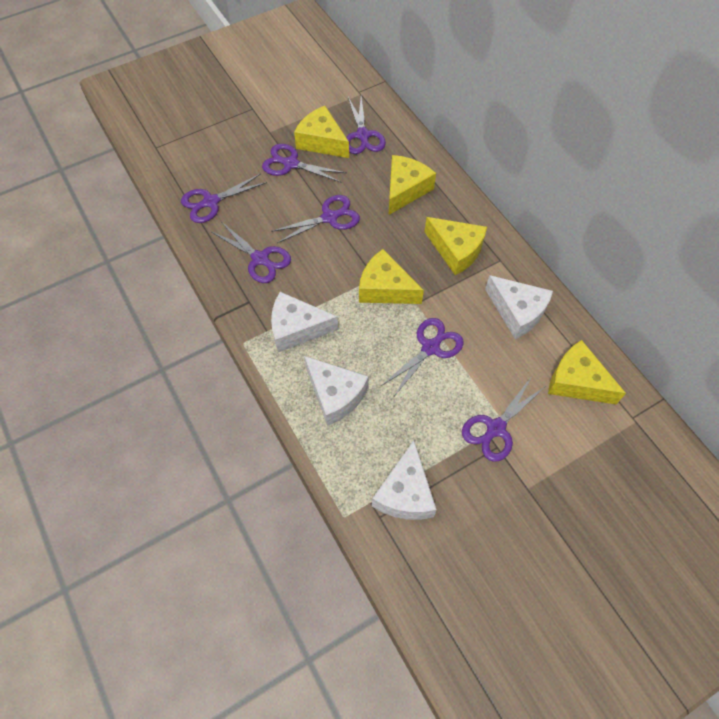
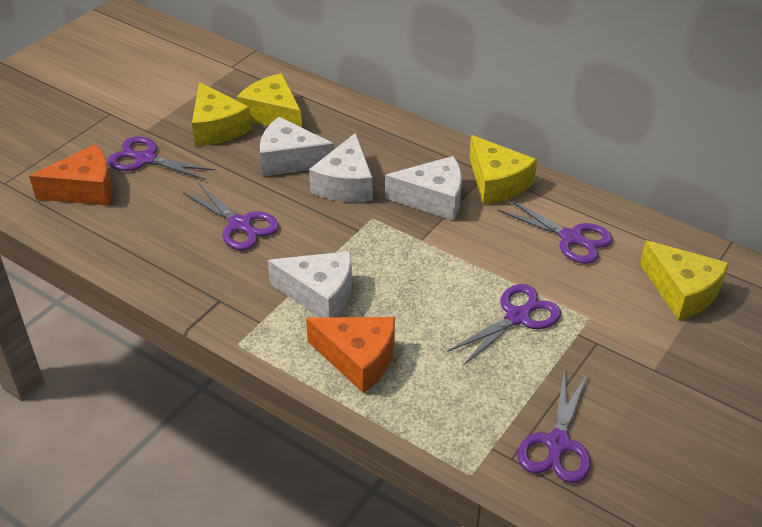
orange cheese: none = 0 -> [29,144,112,206] [306,317,395,393] = 2
purple scissors: [181,174,267,223] [212,222,291,283] [262,144,346,183] [271,195,360,243] [346,97,386,154] [380,318,464,396] [462,378,546,462] = 7 -> [107,137,215,180] [183,183,279,250] [447,284,561,365] [498,199,613,264] [517,369,591,483] = 5
yellow cheese: [294,106,349,158] [359,249,424,304] [388,155,436,215] [425,217,487,275] [548,340,626,404] = 5 -> [192,82,252,146] [237,73,302,128] [469,135,537,205] [640,240,729,321] = 4

